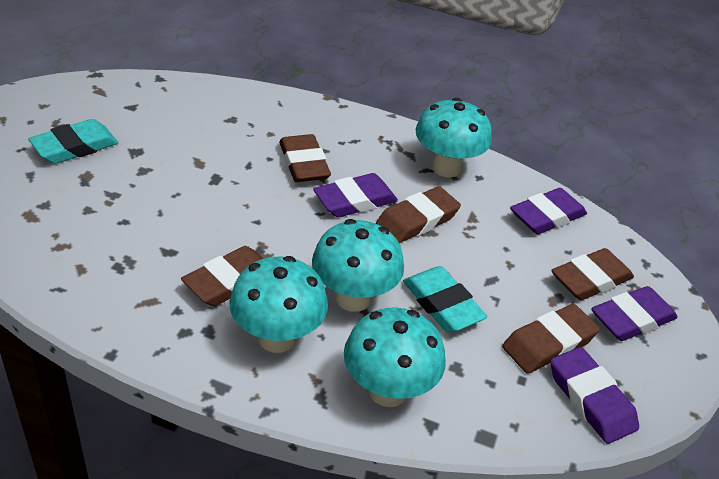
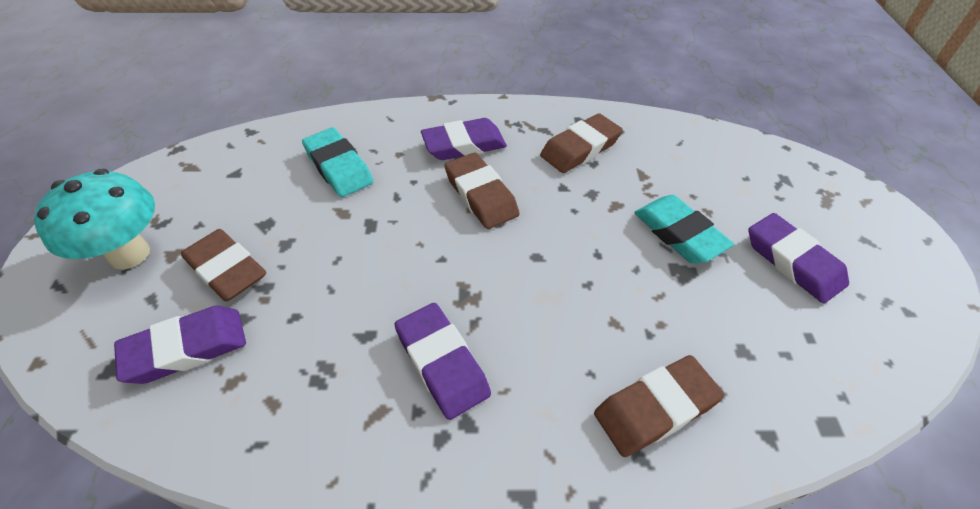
brown eraser: [181,246,264,306] [279,134,331,182] [376,186,461,243] [502,304,600,374] [551,248,634,300] = 5 -> [181,229,266,301] [444,153,519,229] [540,113,623,173] [594,355,724,457] = 4
turquoise mushroom: [229,256,328,353] [312,219,404,312] [344,308,446,407] [416,98,492,178] = 4 -> [34,169,155,270] = 1

